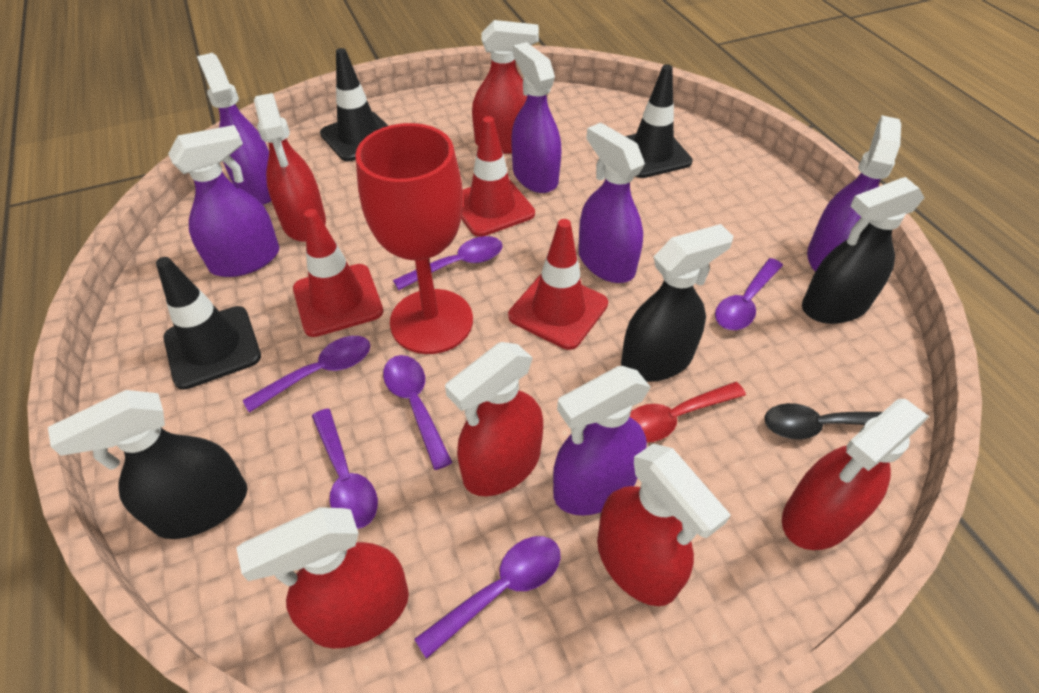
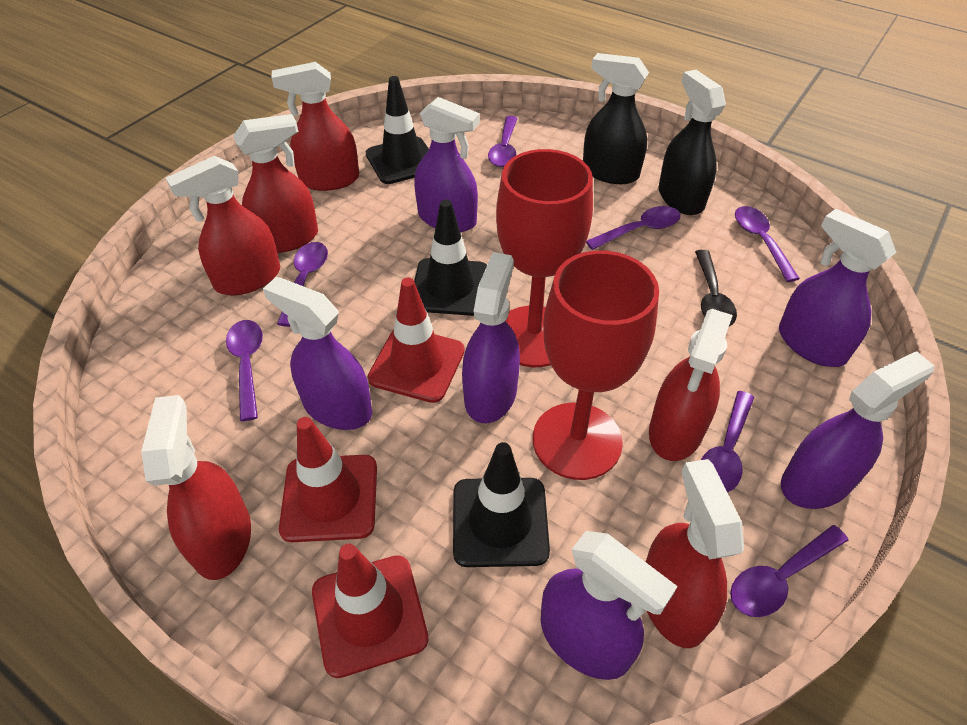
black spray bottle: [48,390,247,539] [621,224,734,382] [802,177,925,324] = 3 -> [583,53,649,184] [659,70,726,215] = 2
purple spoon: [243,336,370,413] [312,408,378,529] [383,355,453,470] [393,236,503,290] [414,536,561,659] [715,258,783,330] = 6 -> [226,320,263,421] [277,242,328,327] [488,116,518,167] [586,206,680,250] [701,391,754,493] [730,525,848,617] [735,206,800,282] = 7
red goblet: [355,123,473,354] = 1 -> [496,149,593,367] [533,250,659,480] = 2
red spoon: [629,382,746,443] = 1 -> none = 0

